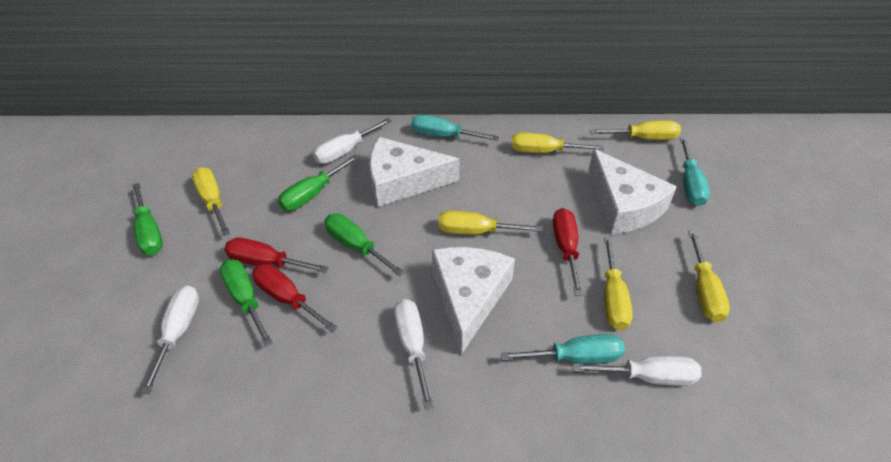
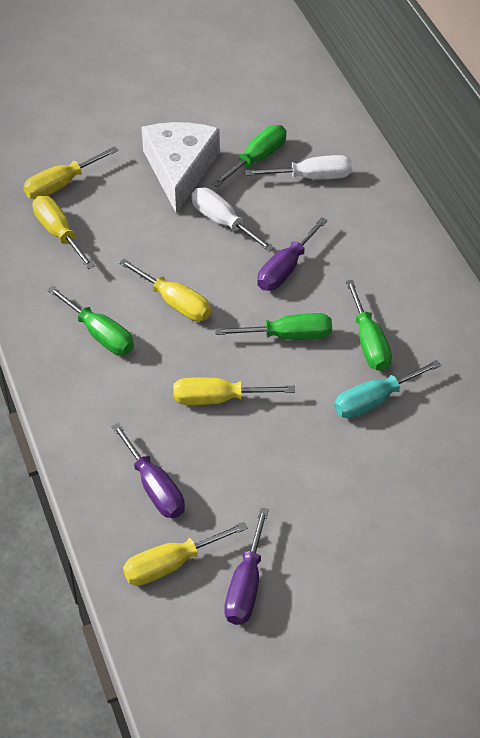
purple screwdriver: none = 0 -> [111,423,185,518] [224,508,269,625] [257,217,328,291] = 3
red screwdriver: [224,238,328,273] [252,264,338,332] [553,208,583,296] = 3 -> none = 0
turquoise screwdriver: [411,115,499,141] [501,334,625,364] [680,137,710,206] = 3 -> [334,360,441,419] = 1
white cheese: [369,137,460,207] [432,247,515,355] [588,149,677,234] = 3 -> [142,122,220,213] = 1
white screwdriver: [141,285,199,394] [313,118,392,164] [394,299,433,409] [572,356,702,386] = 4 -> [191,187,274,252] [245,155,352,179] = 2
yellow screwdriver: [192,167,230,236] [438,211,542,235] [512,133,604,153] [590,120,681,140] [604,237,633,330] [688,230,730,322] = 6 -> [23,146,118,199] [33,196,95,269] [119,259,211,321] [123,522,248,586] [173,377,295,405] = 5

